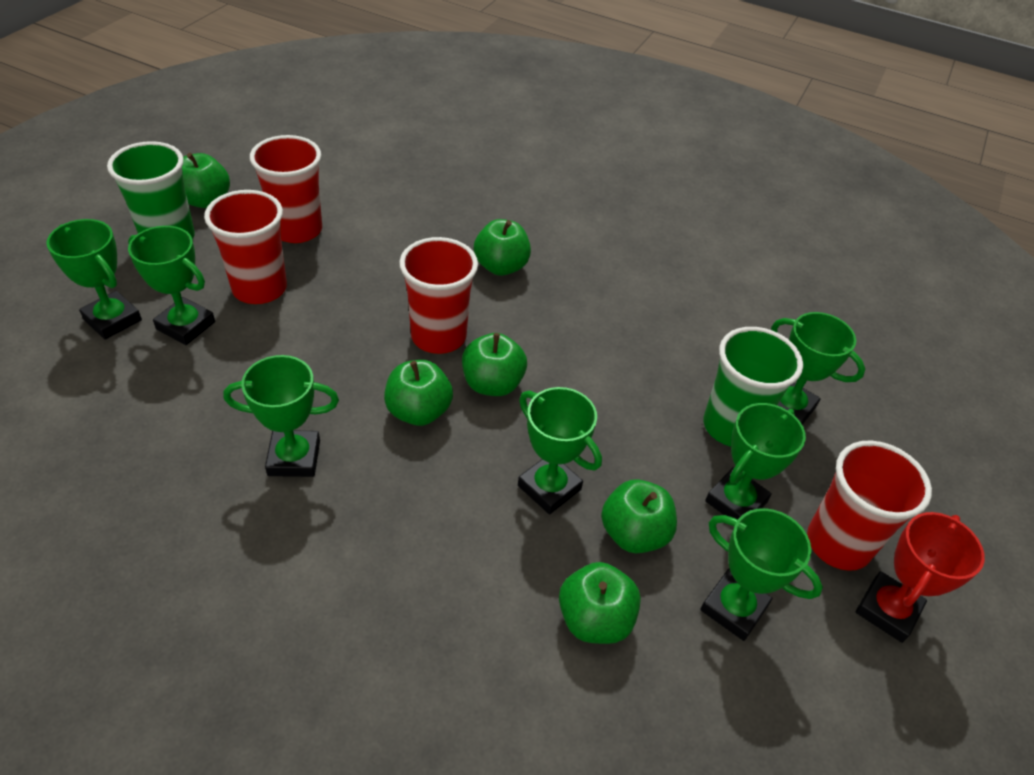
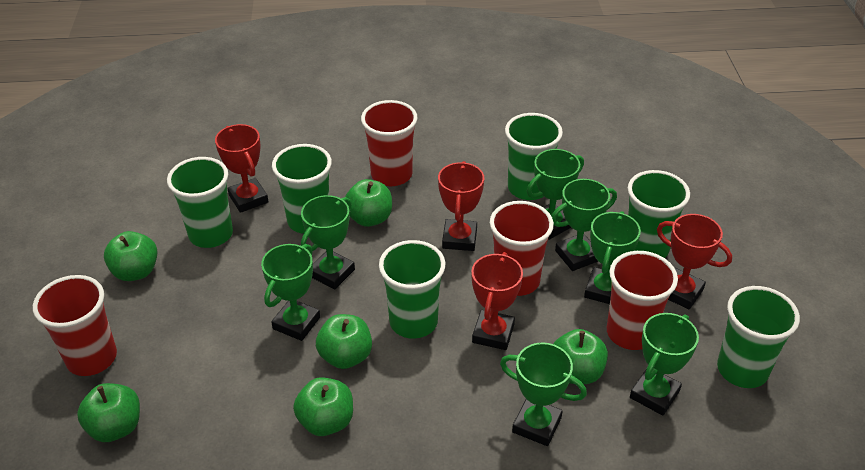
green cup: [107,141,195,240] [703,327,803,447] = 2 -> [167,157,233,248] [272,144,332,234] [379,240,446,339] [505,113,563,200] [628,170,690,258] [717,286,800,388] = 6
red trophy: [856,512,985,643] = 1 -> [215,124,269,213] [438,161,484,251] [471,252,523,350] [657,214,732,309] = 4

